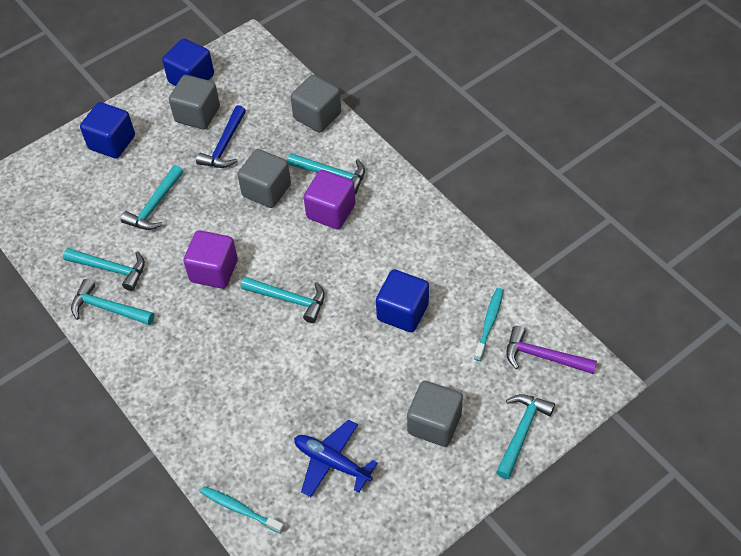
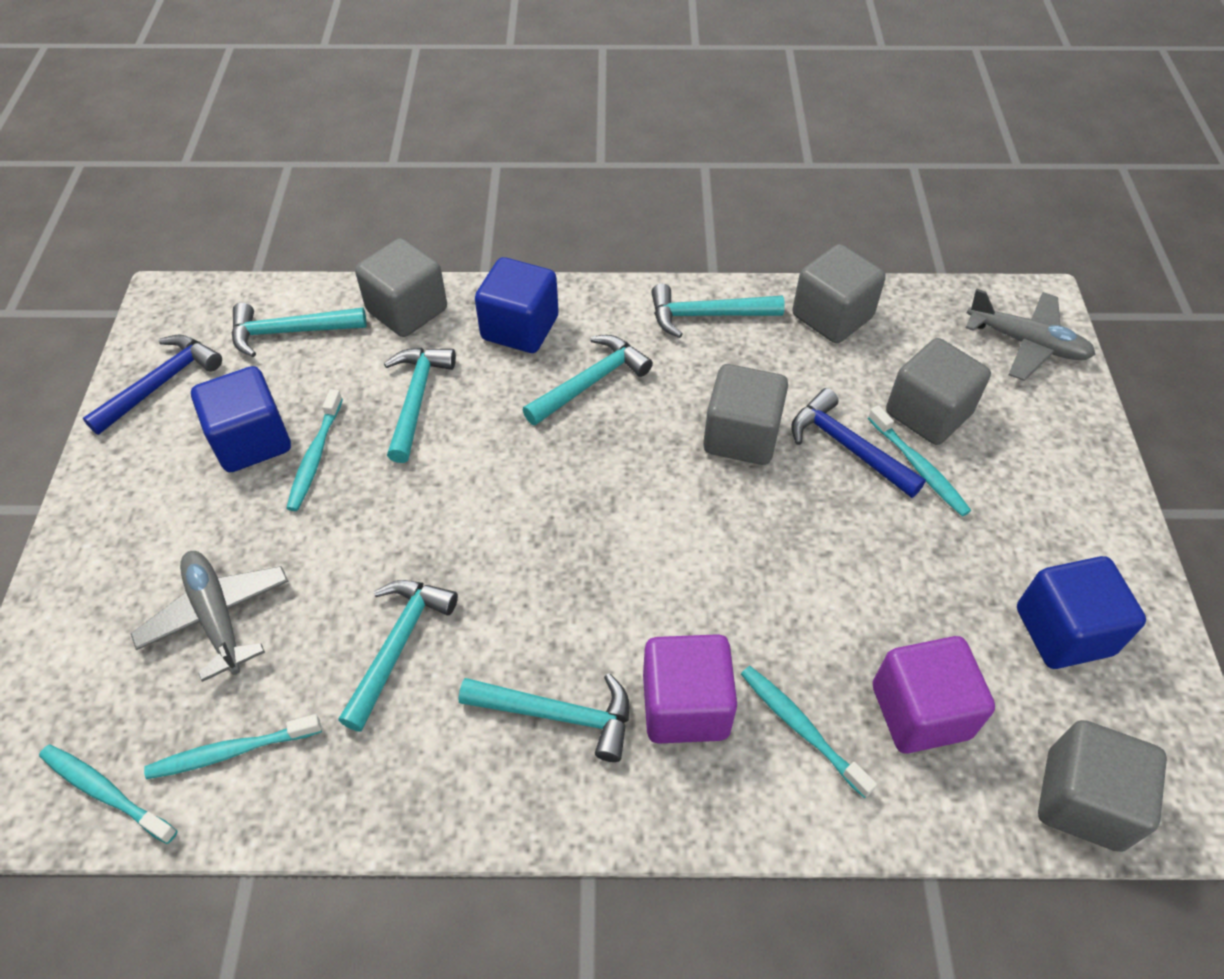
blue hammer: [196,105,246,168] = 1 -> [83,334,222,435] [791,388,926,498] = 2
blue plane: [294,420,378,497] = 1 -> none = 0
grey cube: [169,75,220,129] [237,149,291,208] [291,75,341,133] [407,381,463,447] = 4 -> [355,238,447,337] [703,364,788,465] [792,244,886,343] [886,338,991,445] [1038,720,1167,852] = 5
grey plane: none = 0 -> [131,551,289,682] [966,289,1096,381] = 2
purple hammer: [506,326,597,374] = 1 -> none = 0
turquoise toothbrush: [200,486,284,534] [474,288,503,361] = 2 -> [39,745,177,844] [144,714,322,779] [286,389,343,511] [741,666,877,798] [868,405,971,517] = 5

